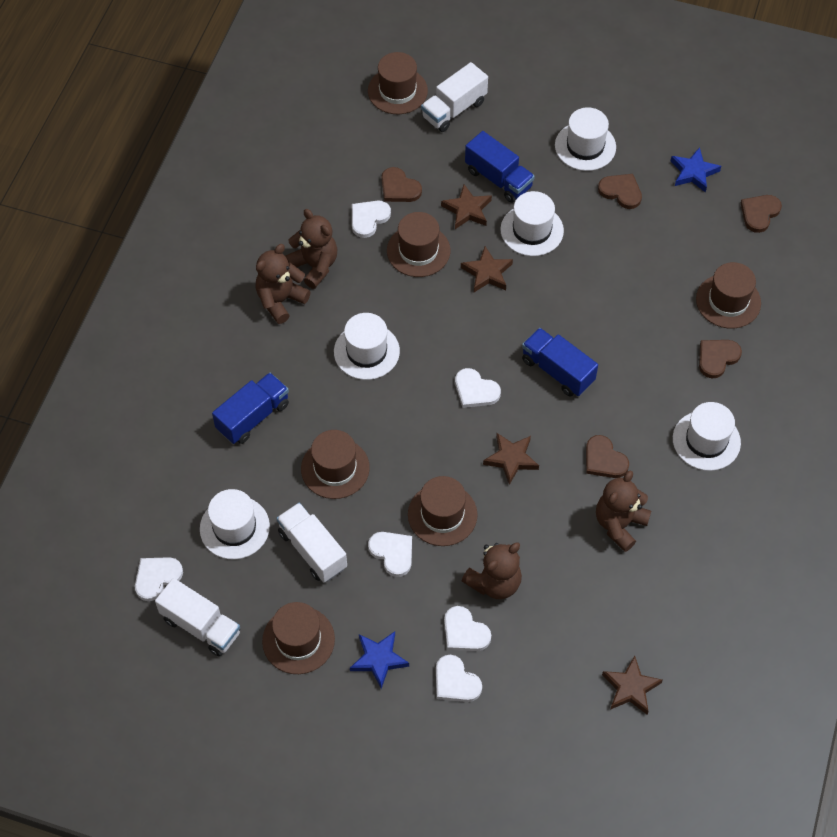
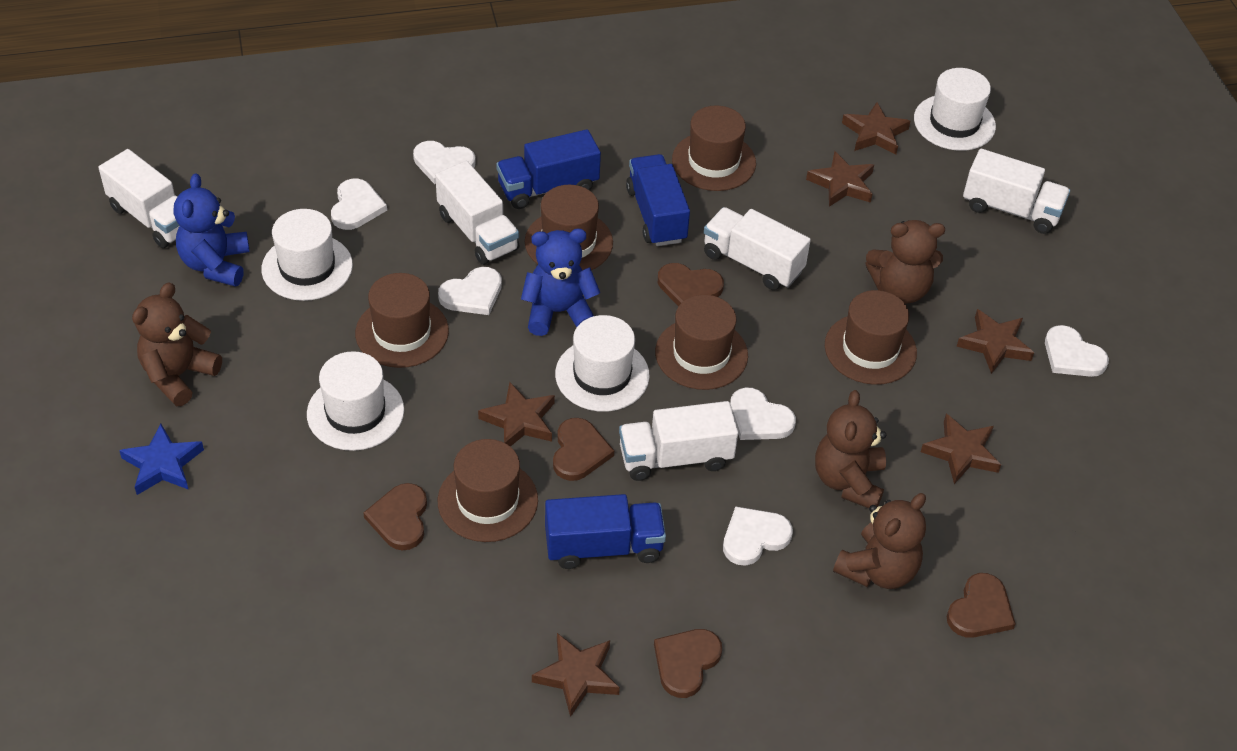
blue star: [350,632,409,689] [671,147,721,193] = 2 -> [119,424,204,495] = 1
blue teddy bear: none = 0 -> [174,174,250,287] [521,228,600,336] = 2
brown star: [441,184,492,229] [461,246,513,292] [483,433,539,485] [602,656,663,714] = 4 -> [478,382,555,447] [532,633,620,717] [806,151,874,207] [842,102,910,155] [921,414,1001,484] [956,309,1034,374] = 6
white hat: [200,489,270,559] [334,313,400,380] [500,191,564,256] [555,107,616,171] [673,402,741,471] = 5 -> [261,209,353,301] [307,351,404,451] [555,315,650,412] [914,68,996,151] = 4
white truck: [155,578,240,657] [277,503,347,582] [421,62,488,132] = 3 -> [99,149,180,248] [435,161,519,265] [619,401,738,481] [704,207,811,290] [963,149,1070,234] = 5

